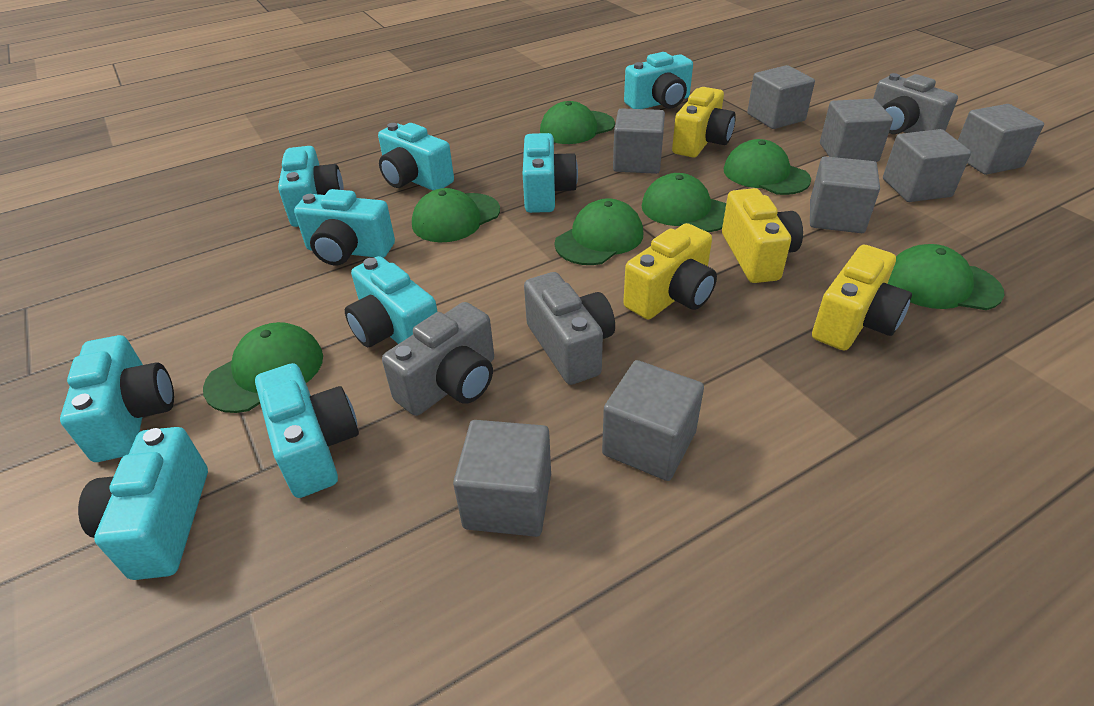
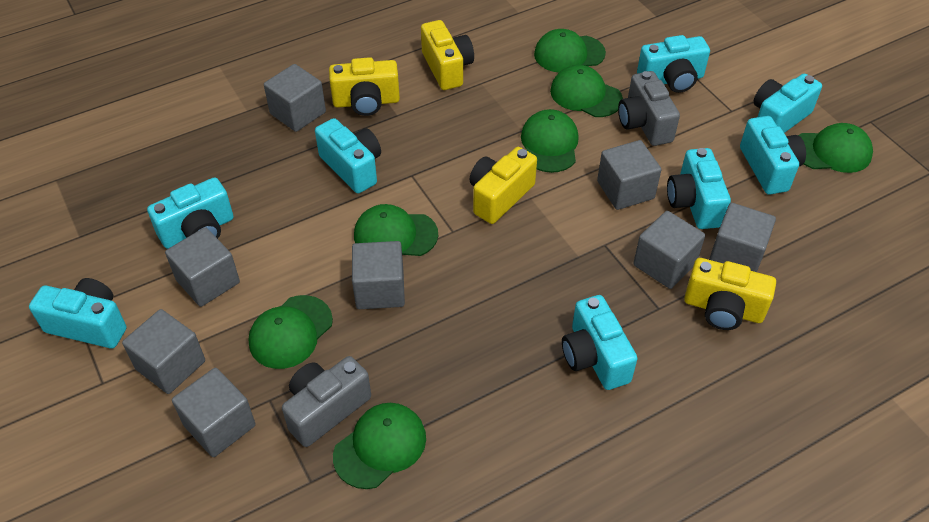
grey camera: [382,302,494,416] [524,272,615,385] [873,73,958,134] = 3 -> [282,356,371,447] [618,71,680,146] = 2
turquoise camera: [60,335,174,462] [78,427,208,580] [255,363,359,498] [278,146,344,227] [294,189,395,265] [345,256,438,347] [378,123,454,191] [523,133,578,213] [624,52,693,109] = 9 -> [29,278,127,348] [147,177,234,249] [315,118,381,194] [562,295,638,390] [637,35,710,93] [667,148,731,229] [740,116,806,195] [753,73,822,133] = 8

